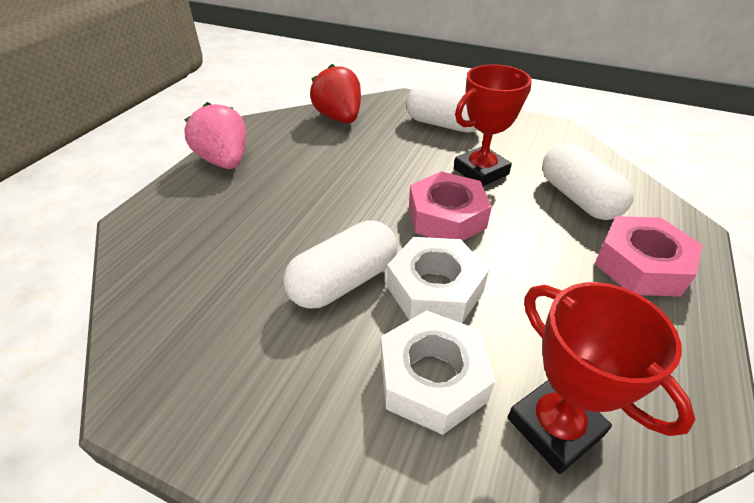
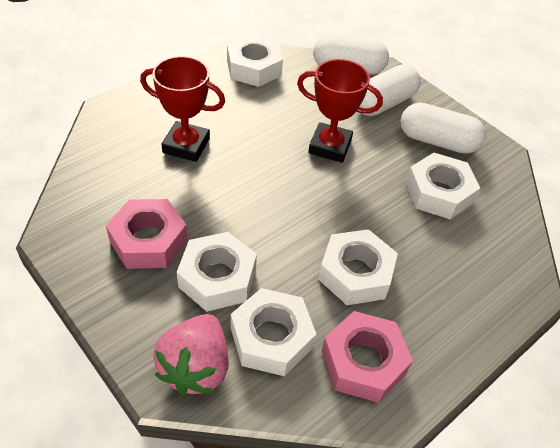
red strawberry: [310,64,361,123] = 1 -> none = 0
white nut: [381,310,495,435] [387,237,489,323] = 2 -> [177,232,257,312] [227,35,283,87] [231,288,316,376] [318,229,398,305] [405,153,480,219] = 5

